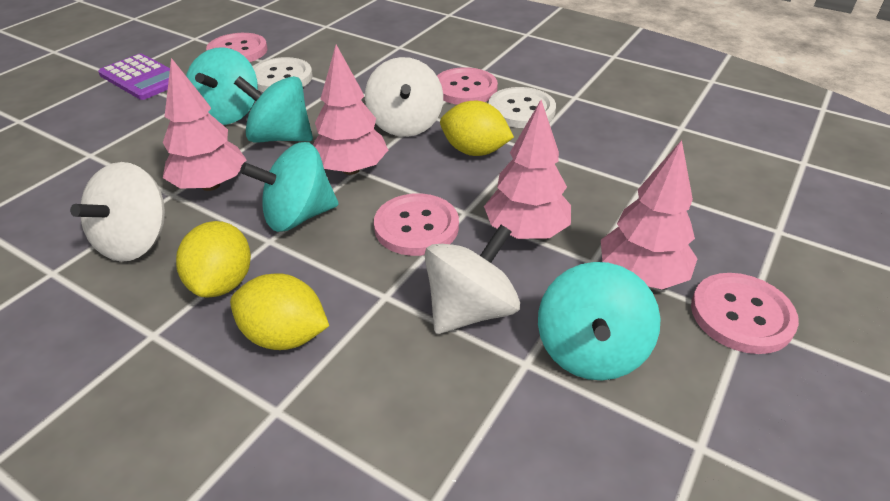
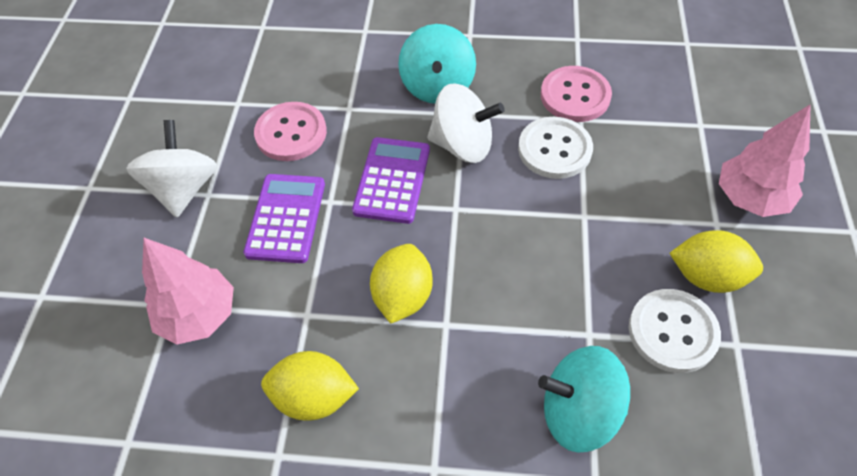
pink button: [206,33,267,62] [374,193,459,256] [437,67,498,105] [691,273,799,354] = 4 -> [254,102,327,161] [541,66,612,122] = 2
pink tree: [163,58,246,191] [313,45,388,175] [484,100,571,239] [601,140,697,289] = 4 -> [142,238,234,344] [719,104,811,217] = 2
purple calculator: [98,54,170,100] = 1 -> [243,174,325,263] [352,137,430,224] = 2
turquoise spinning top: [186,47,258,125] [234,76,313,143] [240,142,338,232] [538,262,661,380] = 4 -> [398,24,476,103] [538,346,630,453] = 2
white spinning top: [70,162,165,262] [365,57,443,137] [424,225,520,334] = 3 -> [126,120,217,218] [427,83,505,163] = 2

